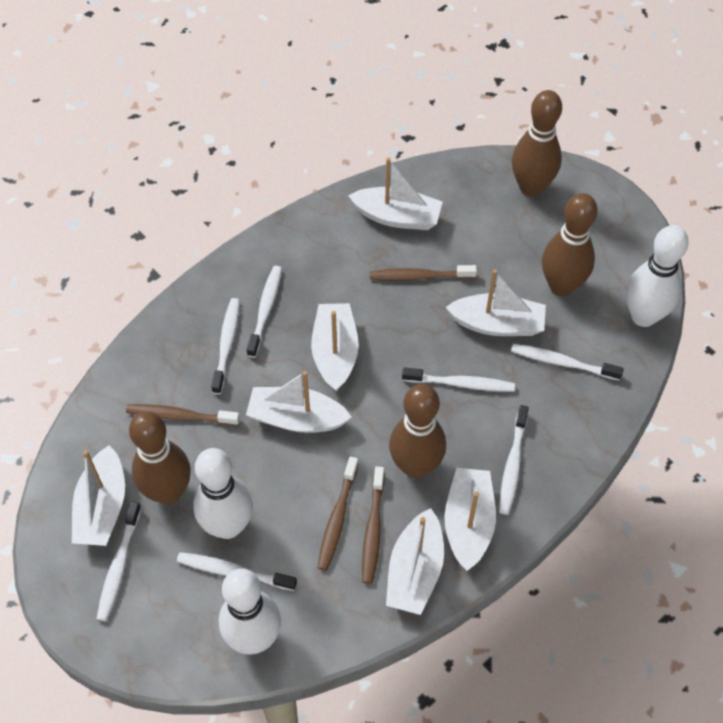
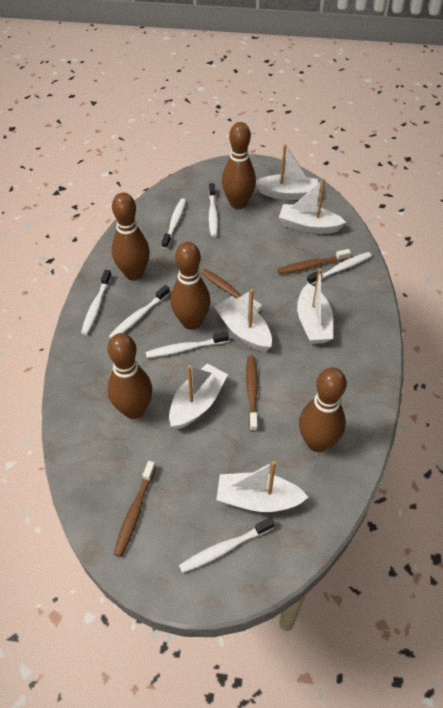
brown bowling pin: [129,411,191,504] [389,384,446,479] [512,90,562,197] [542,193,598,296] = 4 -> [108,333,153,419] [112,192,150,281] [170,242,210,330] [222,122,256,209] [299,367,347,452] = 5
white boat: [72,445,125,546] [246,371,352,433] [311,303,359,391] [348,157,443,230] [386,508,444,615] [444,468,496,571] [446,269,546,336] = 7 -> [169,363,228,430] [214,289,272,352] [216,461,308,512] [256,144,318,200] [279,178,346,234] [297,268,333,344] = 6
white bowling pin: [193,448,253,539] [219,568,281,654] [626,225,689,327] = 3 -> none = 0

